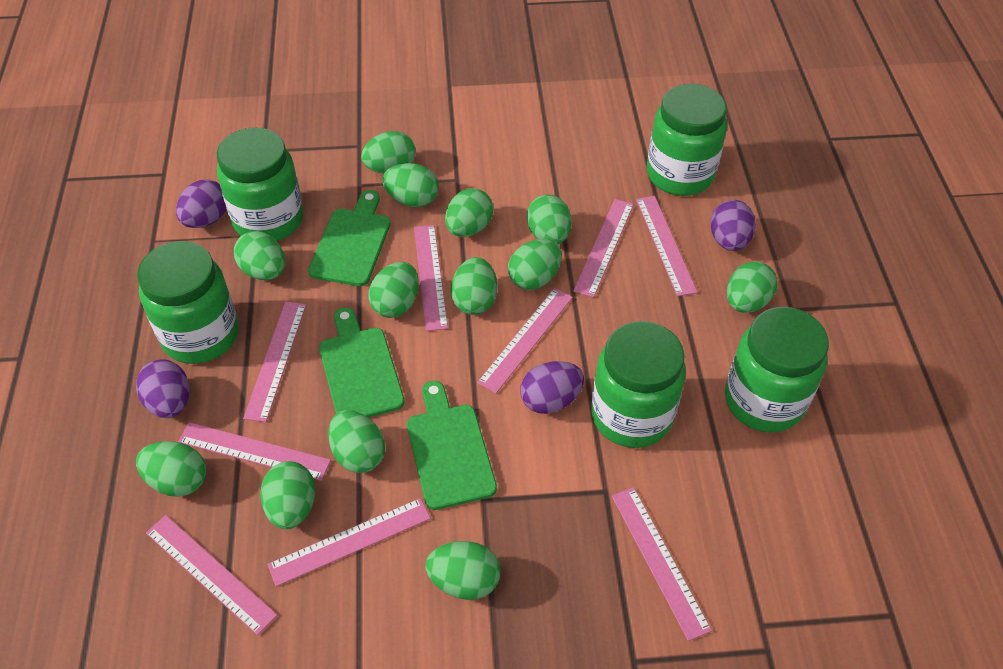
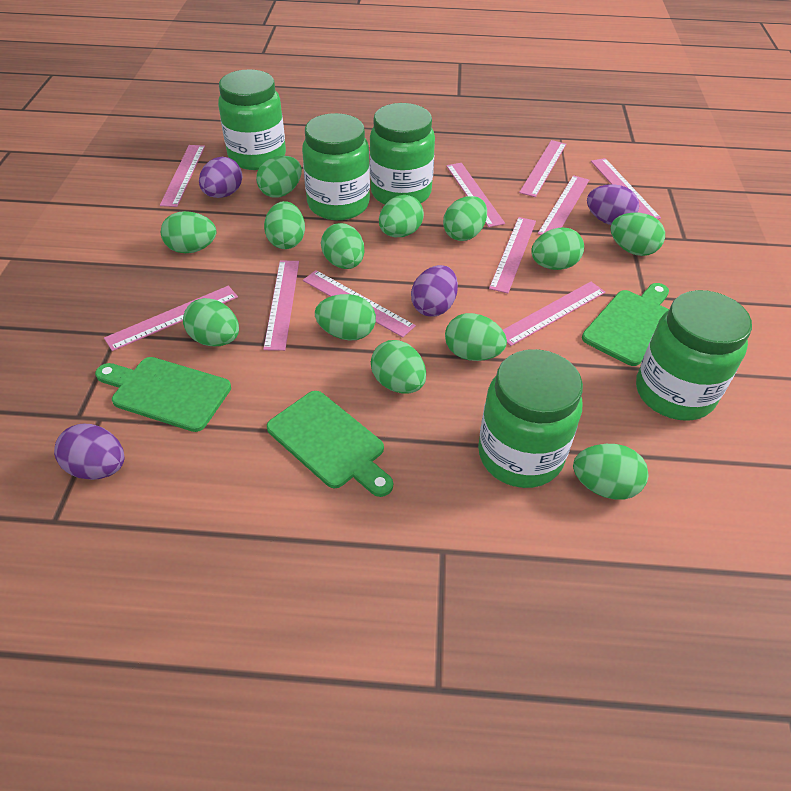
pink ruler: [146,515,277,635] [178,422,331,481] [243,302,306,422] [267,498,431,587] [414,225,448,331] [477,288,573,393] [573,199,634,298] [612,487,712,641] [636,196,697,296] = 9 -> [104,286,238,351] [160,145,205,207] [263,261,299,351] [303,270,416,338] [446,163,505,227] [489,217,536,293] [503,282,605,346] [519,140,566,197] [538,175,589,235] [591,158,661,219] = 10

